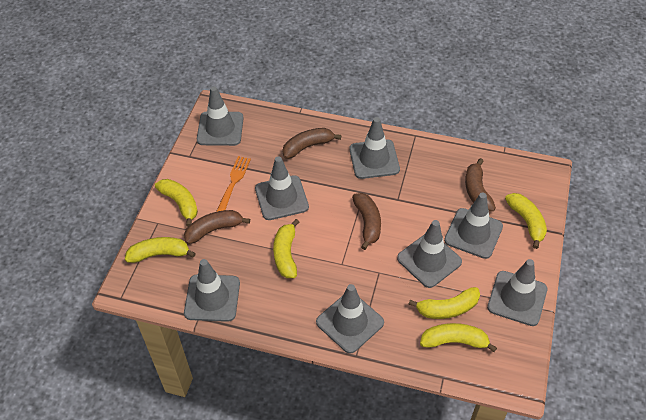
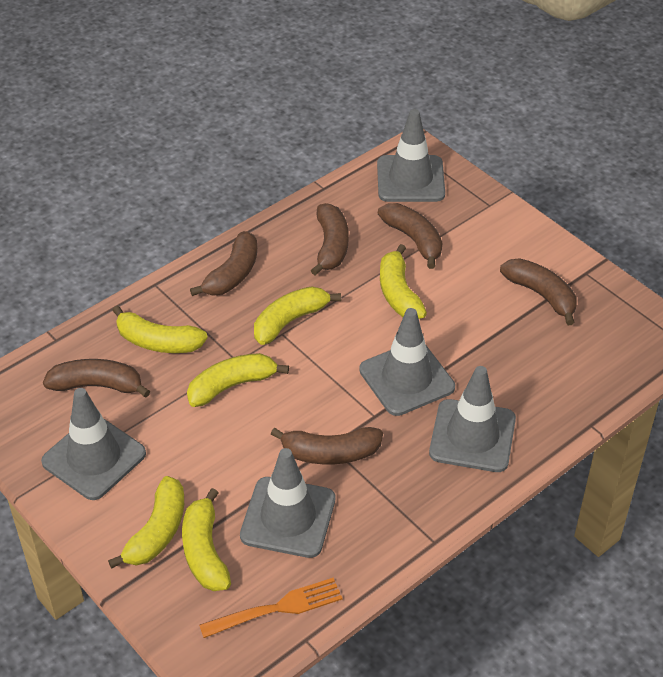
brown banana: [184,210,250,244] [282,128,341,159] [352,193,381,250] [465,158,496,212] = 4 -> [43,359,150,398] [190,231,257,296] [271,427,383,464] [311,203,349,276] [378,203,442,269] [500,258,577,325] = 6
grey traffic cone: [184,259,240,322] [197,86,244,146] [255,156,309,220] [316,284,384,354] [350,117,400,179] [397,220,462,288] [444,192,503,259] [487,259,547,326] = 8 -> [41,388,146,500] [240,448,335,558] [359,308,455,416] [377,109,445,202] [429,366,516,472] = 5

